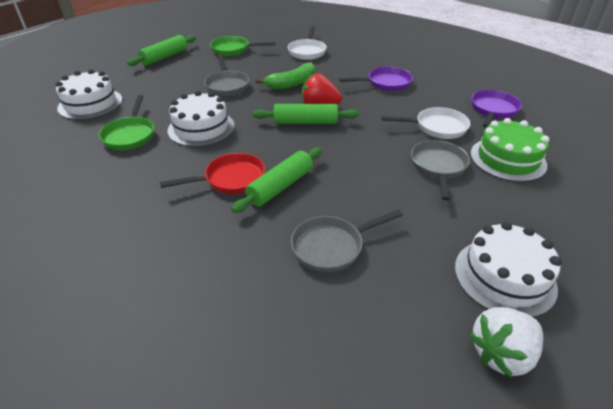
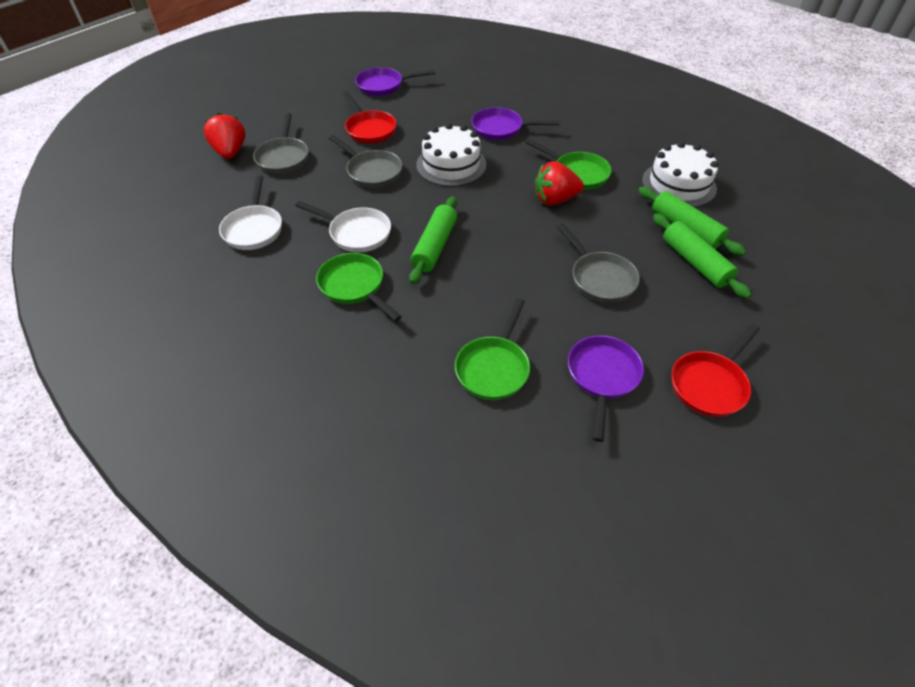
green banana: [255,62,315,90] = 1 -> none = 0
green cake: [470,118,549,182] = 1 -> none = 0
green pan: [99,95,154,150] [210,36,275,56] = 2 -> [316,253,402,322] [455,298,530,400] [526,139,612,190] = 3
purple pan: [339,67,413,91] [471,90,522,128] = 2 -> [355,67,435,96] [471,107,560,140] [568,335,644,442] = 3
red pan: [160,153,265,194] = 1 -> [343,92,397,144] [671,324,760,417] = 2
red strawberry: [302,73,342,104] = 1 -> [204,113,246,159] [535,161,584,206] = 2
white cake: [55,69,122,120] [167,91,235,147] [455,222,562,318] = 3 -> [416,123,486,187] [642,142,719,207] = 2
white strawberry: [469,307,543,378] = 1 -> none = 0

